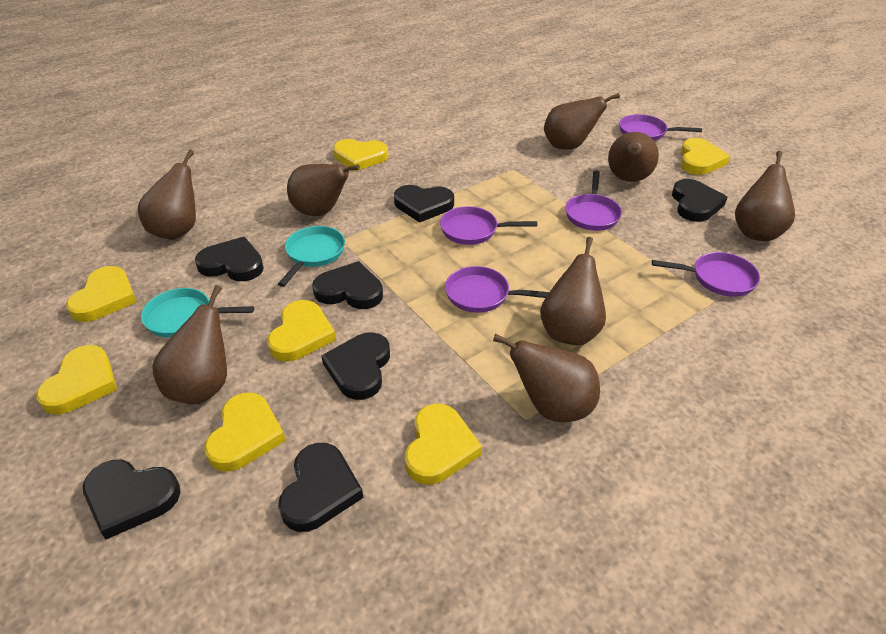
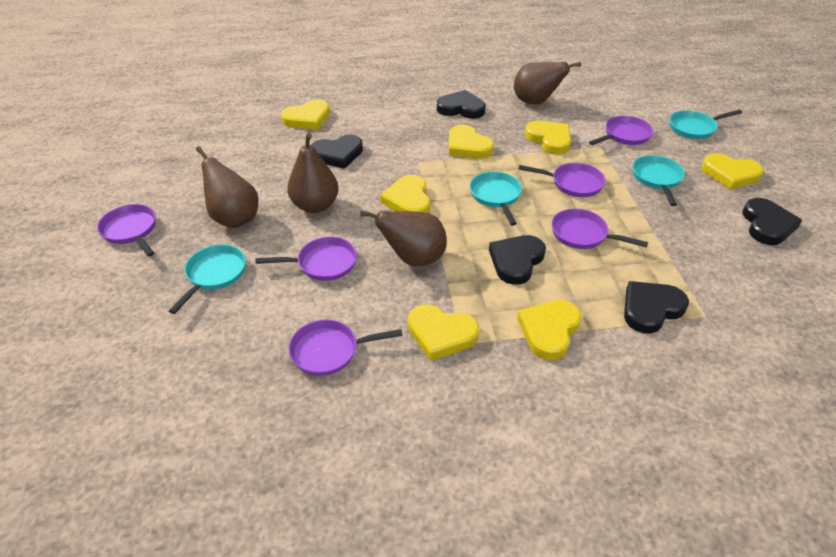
black heart: [83,460,181,539] [195,237,264,281] [278,443,363,532] [312,261,383,309] [321,332,390,400] [394,185,454,223] [672,179,728,222] = 7 -> [311,134,363,169] [437,90,486,119] [489,235,546,285] [624,281,689,333] [743,198,802,245] = 5
brown pear: [138,150,196,240] [152,285,227,404] [287,164,360,216] [493,334,600,422] [540,237,606,345] [544,93,620,150] [608,132,659,182] [735,151,795,241] = 8 -> [196,146,258,228] [287,133,339,213] [360,210,447,266] [514,62,581,105] = 4
purple pan: [440,206,537,245] [445,266,549,313] [565,171,622,231] [619,114,702,141] [652,252,760,297] = 5 -> [97,204,156,257] [256,237,357,281] [289,320,403,376] [519,163,606,197] [551,209,648,249] [589,116,653,145] = 6
turquoise pan: [141,288,254,338] [278,226,345,287] = 2 -> [169,244,246,314] [470,171,522,226] [632,155,685,206] [670,110,742,139] = 4

